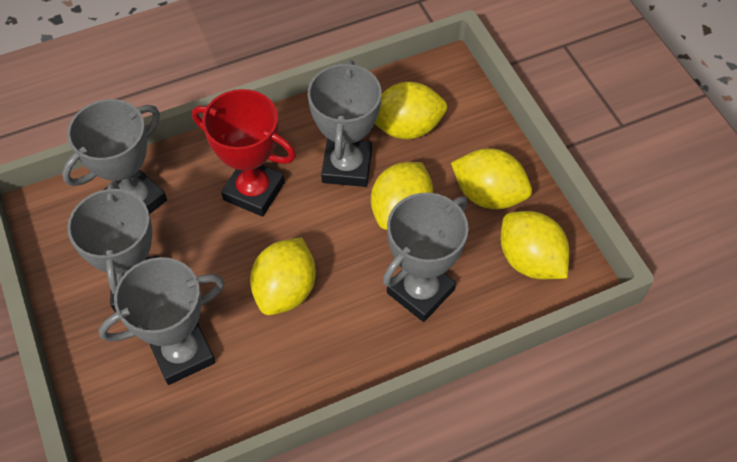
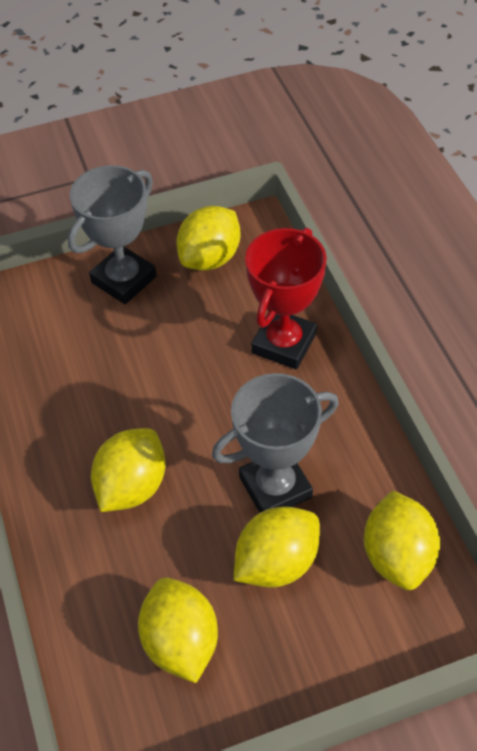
grey trophy: [62,99,167,214] [67,181,160,312] [99,257,225,385] [308,60,382,187] [383,193,469,322] = 5 -> [68,165,157,304] [212,373,339,513] = 2

